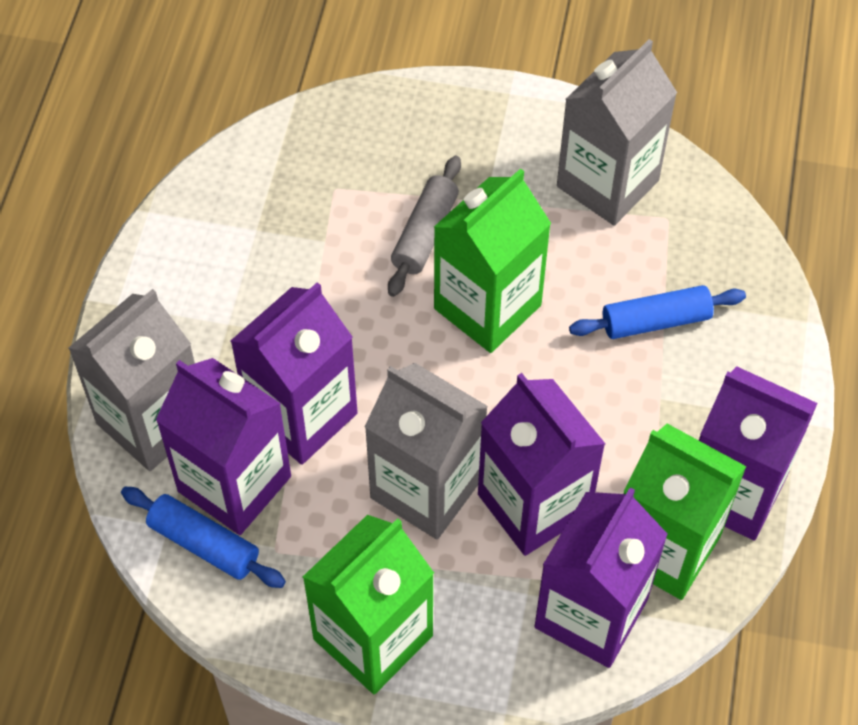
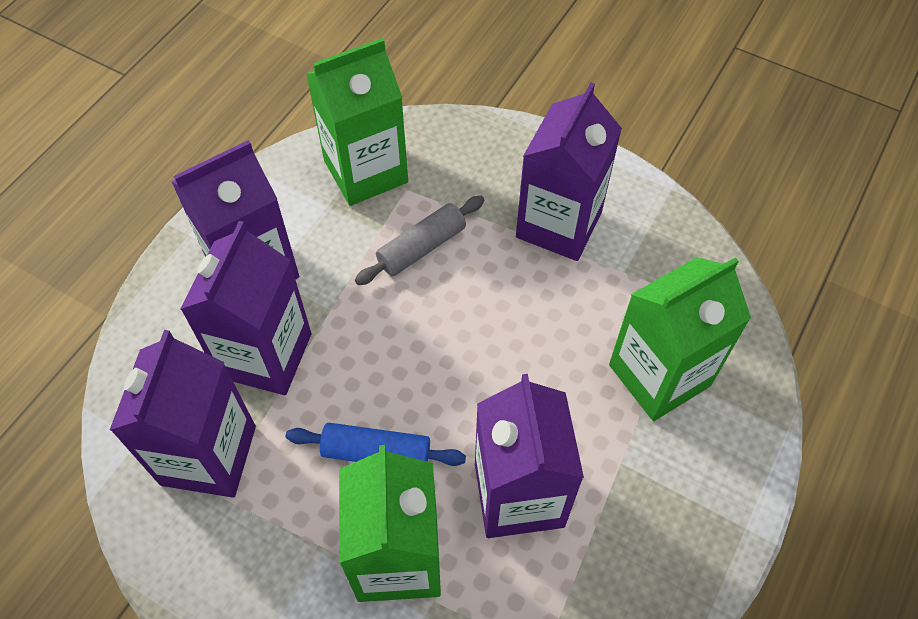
blue rolling pin: [121,487,286,588] [569,285,746,339] = 2 -> [286,423,466,466] = 1
grey carton: [69,289,195,471] [365,363,488,539] [557,39,677,226] = 3 -> none = 0

